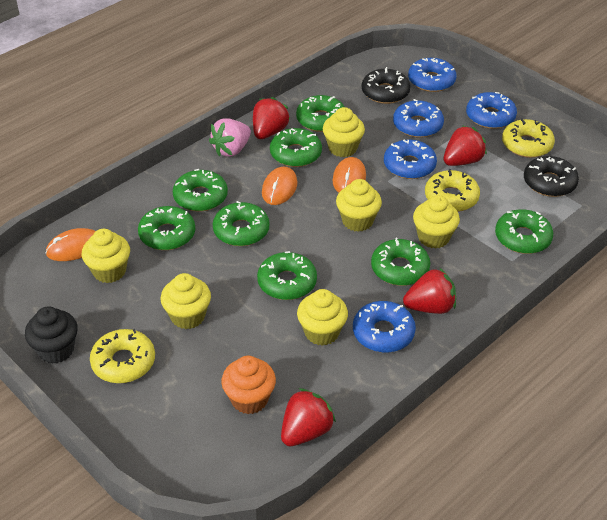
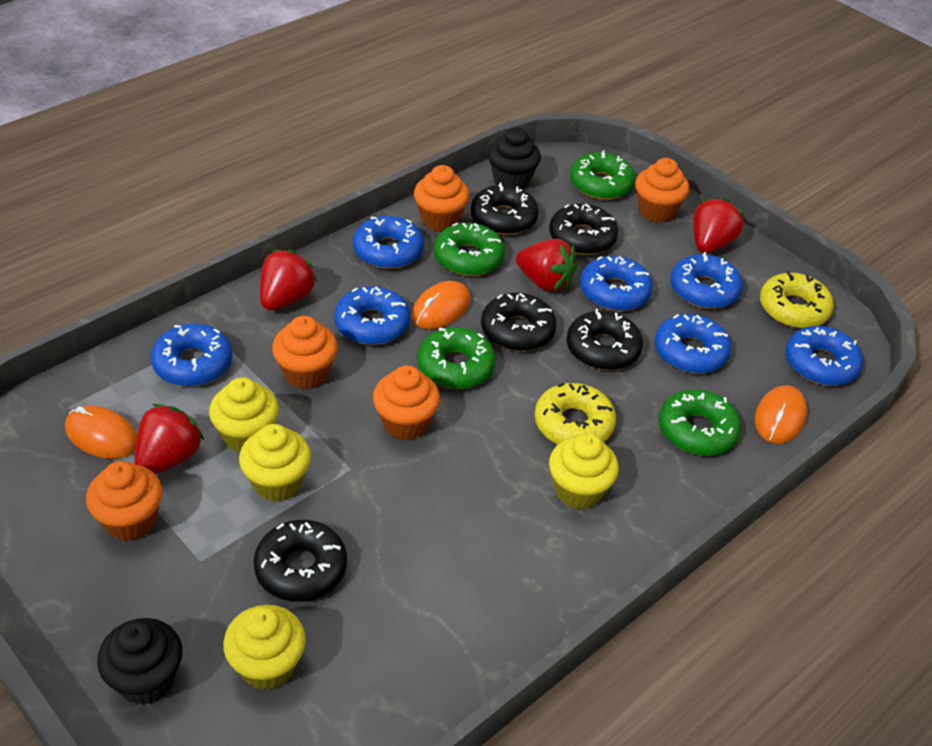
black cupcake: [25,306,78,364] = 1 -> [97,618,183,705] [488,127,541,189] = 2
black donut: [362,67,410,104] [524,156,579,197] = 2 -> [253,520,347,602] [471,183,539,235] [481,293,557,351] [549,204,618,255] [567,309,643,370] = 5
blue donut: [353,301,416,353] [384,139,437,179] [393,99,444,138] [408,58,457,92] [466,92,517,129] = 5 -> [151,324,232,386] [334,286,410,345] [353,216,424,269] [580,256,653,311] [655,314,731,374] [670,252,743,309] [785,326,863,386] = 7
green donut: [138,206,195,250] [173,169,228,212] [213,201,270,246] [257,251,317,300] [270,128,322,167] [296,95,344,132] [371,238,430,286] [495,209,553,254] = 8 -> [417,327,496,389] [434,223,505,276] [570,150,635,200] [659,389,741,456] = 4
orange cupcake: [221,356,276,414] = 1 -> [86,461,162,541] [272,316,338,389] [373,365,440,440] [414,165,469,232] [635,158,689,223] = 5
pink strawberry: [209,118,251,157] = 1 -> none = 0
yellow cupcake: [82,229,130,283] [160,273,211,329] [297,289,348,346] [323,107,365,157] [336,179,382,232] [413,195,460,249] = 6 -> [209,377,279,452] [223,605,306,690] [239,424,311,502] [549,433,619,510] = 4
yellow donut: [90,329,155,383] [425,169,480,212] [502,118,555,158] = 3 -> [535,383,616,444] [760,271,834,328] = 2

